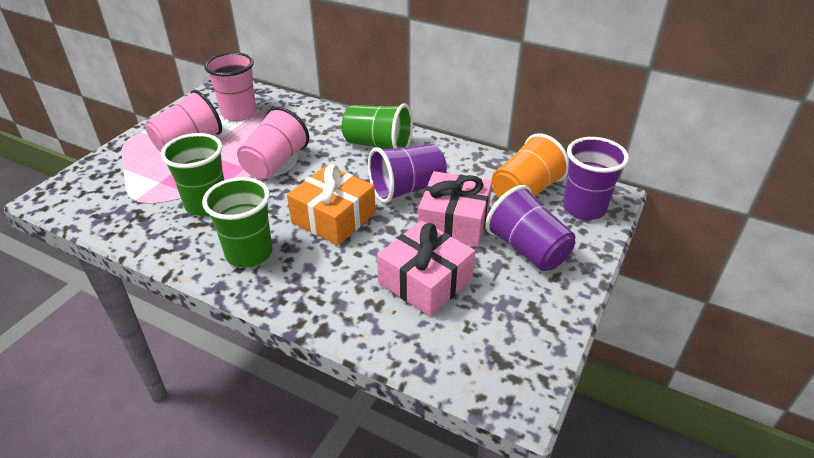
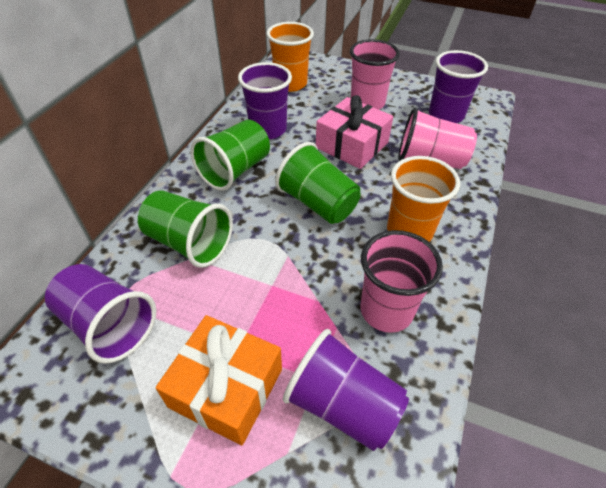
orange cup: [492,133,569,198] = 1 -> [266,22,314,92] [387,156,460,242] = 2
pink gift: [377,221,475,317] [418,171,492,247] = 2 -> [316,95,393,169] = 1
purple cup: [368,144,447,203] [485,185,575,271] [563,137,629,220] = 3 -> [45,264,156,364] [238,62,292,139] [283,329,409,451] [429,50,488,123] = 4

